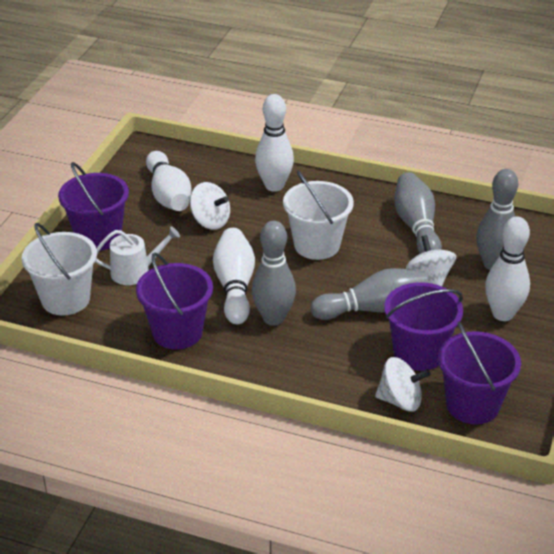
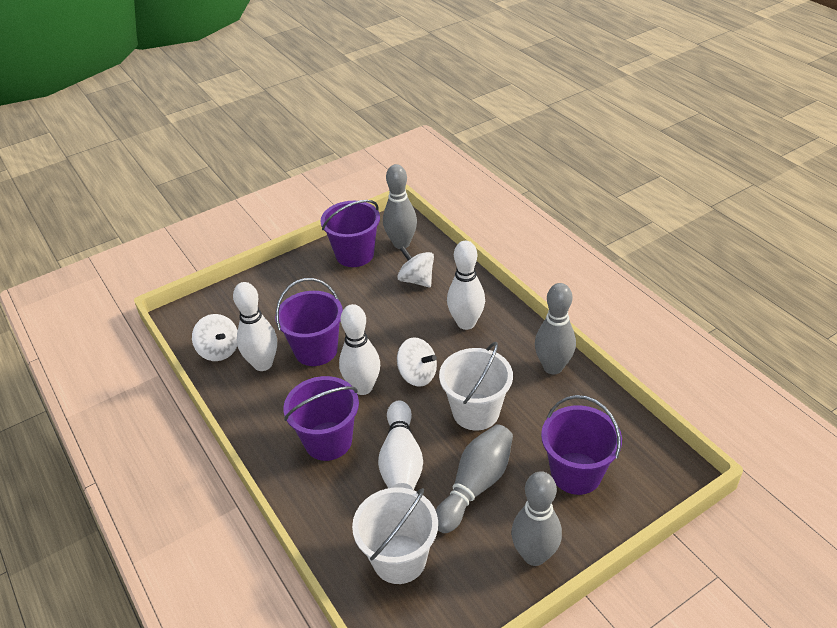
white watering can: [95,226,180,285] = 1 -> none = 0

